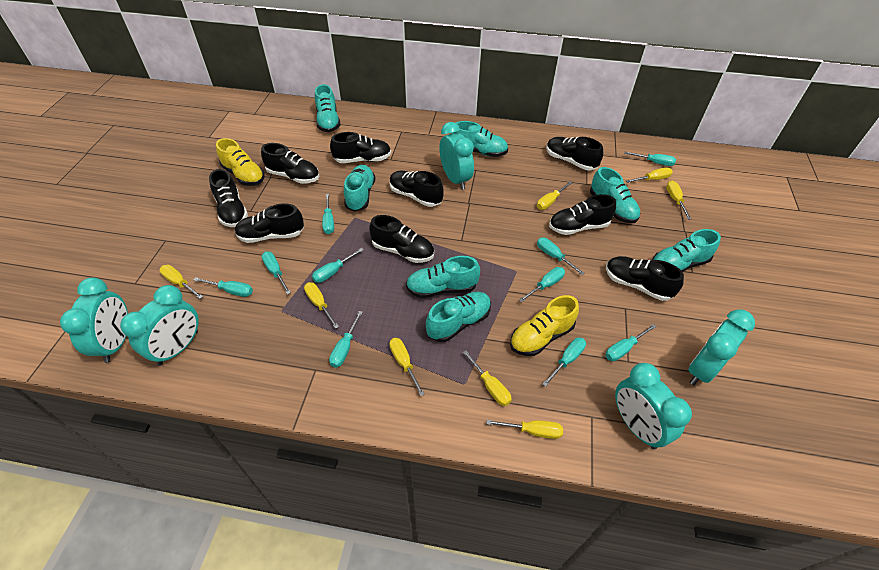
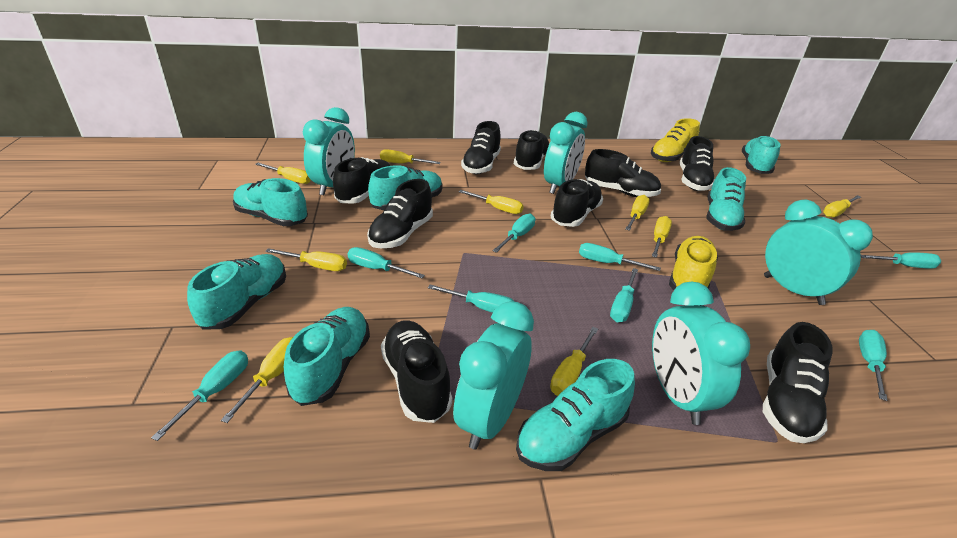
turquoise screwdriver: [193,277,253,297] [262,251,291,295] [312,248,364,283] [322,194,334,234] [329,311,363,367] [519,267,565,302] [537,237,585,275] [542,338,586,387] [605,324,657,361] [624,152,676,166] = 10 -> [151,350,248,441] [348,247,425,278] [428,284,515,313] [492,214,535,253] [579,243,661,271] [610,268,638,322] [859,330,888,401] [860,252,941,269] = 8
yellow screwdriver: [160,265,203,299] [304,282,339,329] [389,338,425,396] [463,350,512,406] [486,420,563,439] [537,181,573,210] [626,167,673,183] [666,181,691,219] = 8 -> [221,337,293,423] [255,163,311,184] [265,248,347,271] [380,149,441,164] [459,190,524,214] [550,327,598,396] [625,195,650,231] [652,216,672,258] [823,195,861,218] = 9

